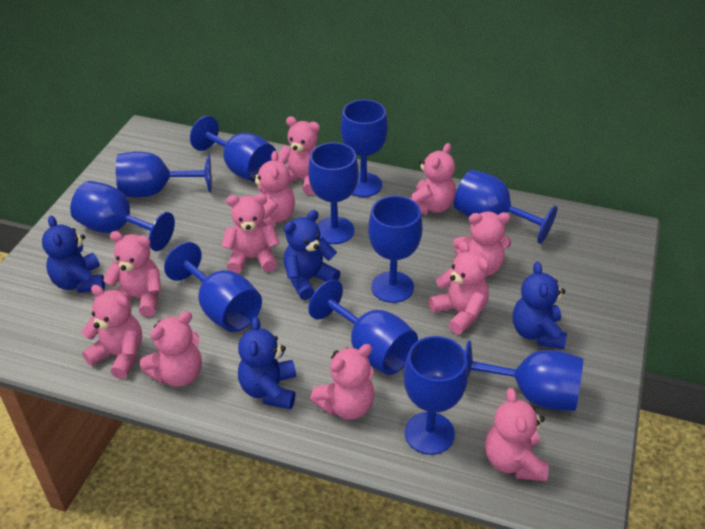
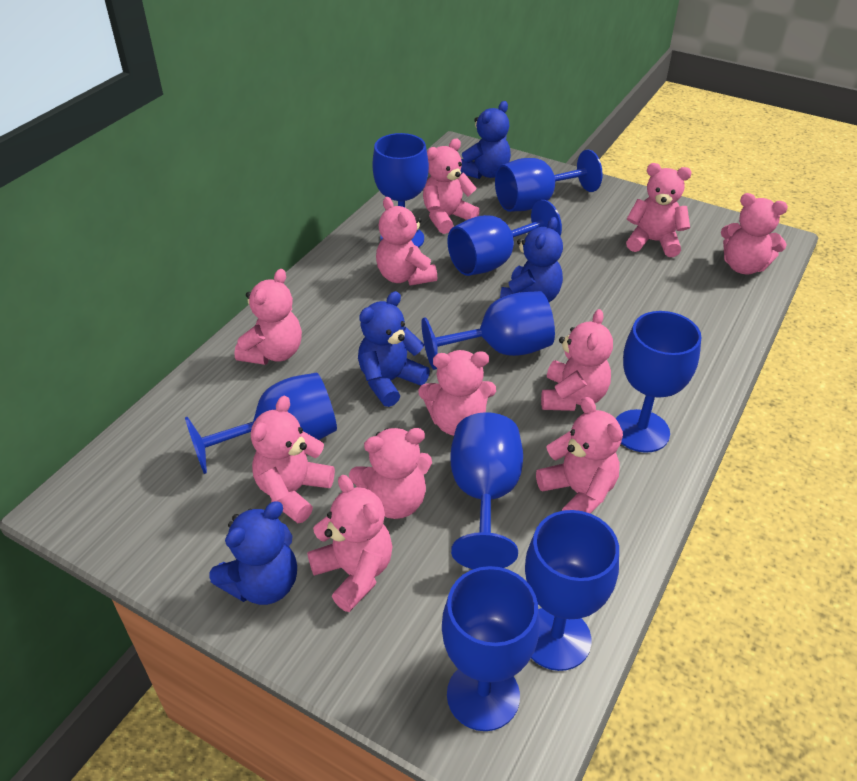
blue goblet: [70,181,175,251] [116,151,211,198] [164,242,262,332] [190,116,276,182] [308,142,359,244] [308,279,418,375] [341,100,388,197] [368,196,422,303] [403,336,468,455] [454,169,557,244] [465,340,583,411] = 11 -> [185,373,337,474] [372,133,429,248] [421,291,555,370] [442,566,540,731] [447,200,562,276] [450,412,523,569] [495,150,603,212] [525,510,619,671] [616,311,702,453] = 9

